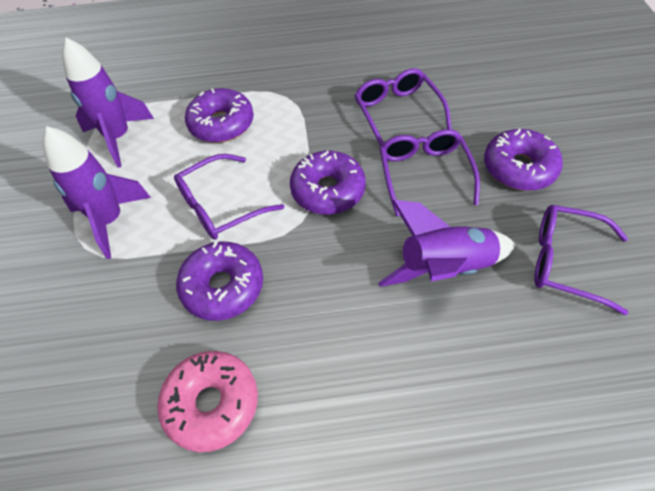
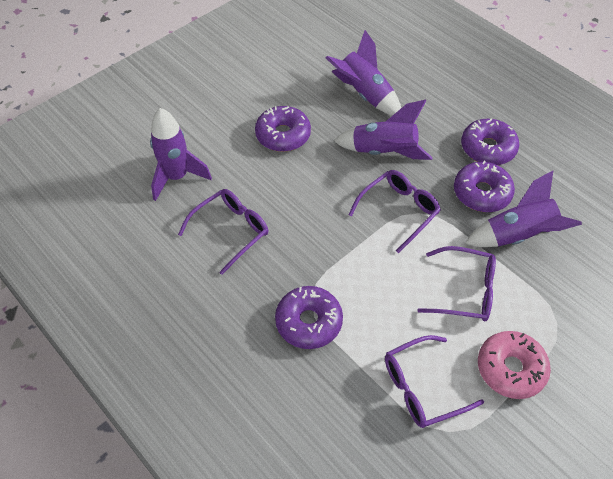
purple rocket: [43,126,151,259] [62,38,154,168] [378,200,516,287] = 3 -> [150,108,212,201] [326,30,401,116] [334,100,432,160] [465,171,582,247] = 4

